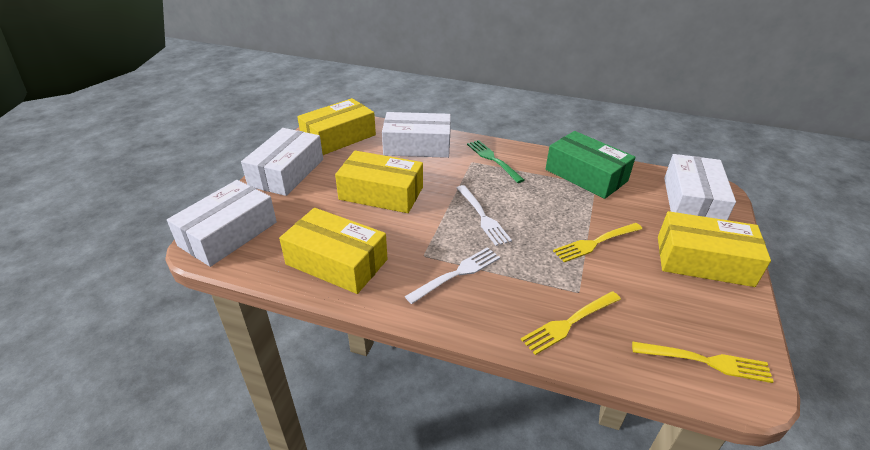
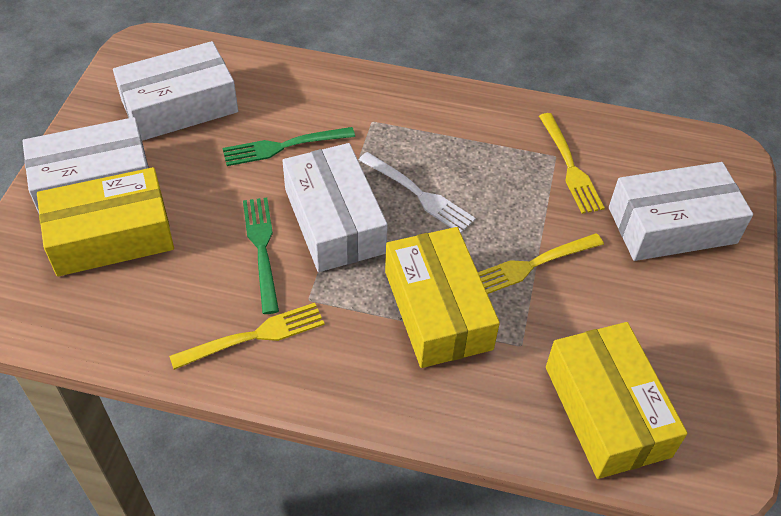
green box: [546,131,636,199] = 1 -> none = 0
green fork: [467,140,524,183] = 1 -> [223,127,355,166] [243,198,279,314] = 2
white fork: [405,247,500,304] [457,185,512,246] = 2 -> [359,152,476,233] = 1
yellow box: [279,208,388,294] [297,98,376,155] [335,151,423,213] [658,211,771,287] = 4 -> [37,167,174,277] [385,227,500,368] [546,322,687,479] = 3

